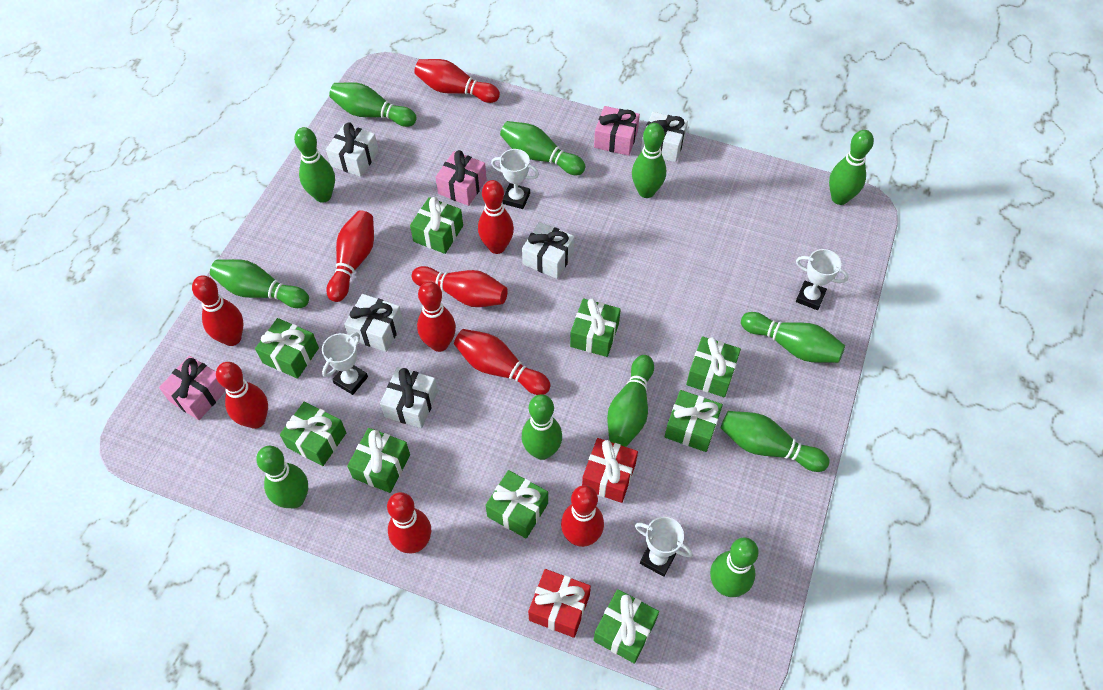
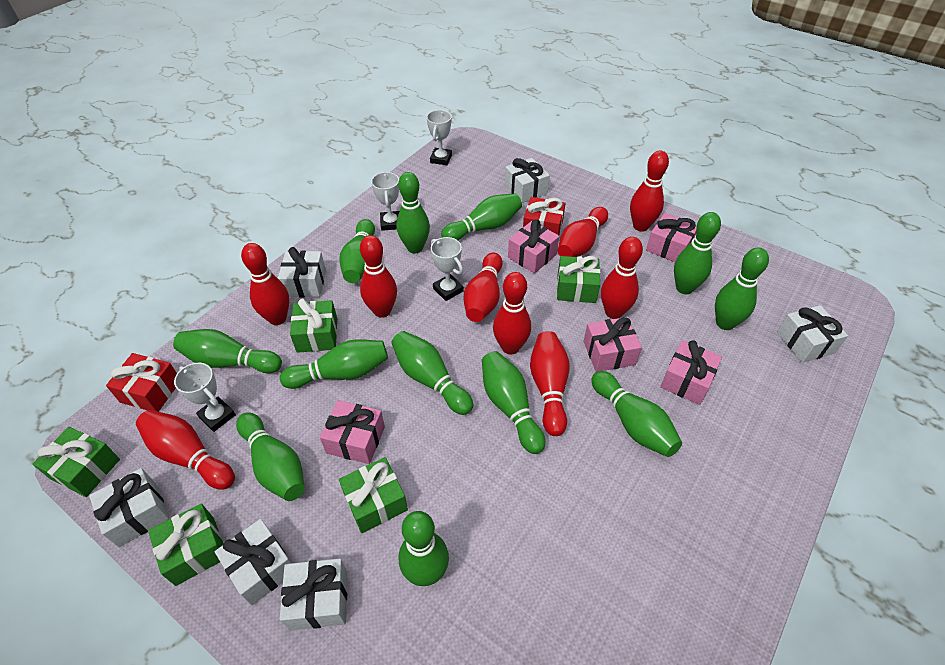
green gift: [255,318,319,379] [280,401,346,466] [347,428,410,493] [410,197,463,254] [485,470,548,539] [570,298,621,357] [593,589,659,664] [665,390,723,452] [686,336,741,397] = 9 -> [32,427,120,497] [148,503,223,586] [290,299,337,353] [339,457,408,533] [557,256,600,303] = 5
pink gift: [159,356,226,420] [435,150,487,206] [594,106,640,156] = 3 -> [320,400,385,464] [508,219,559,274] [583,317,642,372] [646,213,697,262] [660,340,722,405] = 5
red bowling pin: [192,276,243,346] [216,362,268,429] [326,210,374,302] [387,492,431,553] [412,266,508,307] [414,59,500,103] [417,281,456,352] [454,329,551,395] [478,180,514,254] [561,485,604,547] = 10 -> [136,410,235,490] [241,243,289,325] [360,235,397,318] [464,253,503,322] [493,272,531,355] [530,331,570,436] [558,207,608,257] [601,237,643,319] [630,151,669,232] = 9
white gift: [326,122,379,177] [344,294,403,352] [380,367,438,428] [522,222,575,279] [641,112,688,162] = 5 -> [89,468,170,547] [215,519,291,606] [278,247,326,297] [280,559,347,631] [505,158,550,203] [777,305,848,363] = 6

